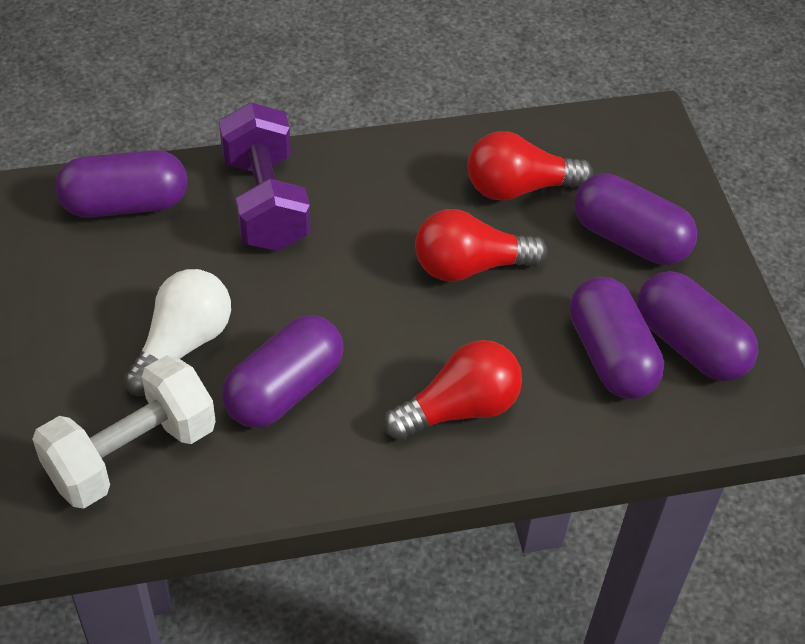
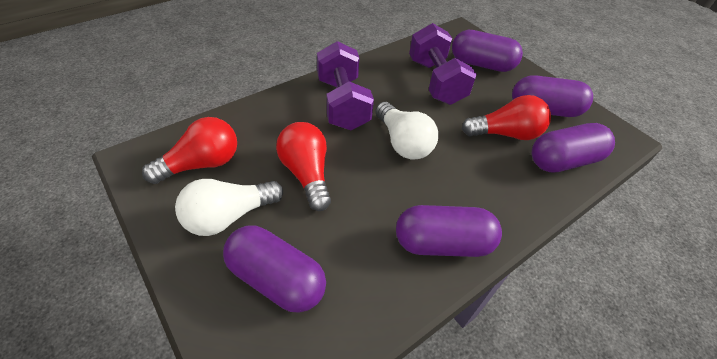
purple dumbbell: [219,102,311,251] = 1 -> [317,41,374,130] [409,23,477,105] = 2
white dumbbell: [32,355,216,509] = 1 -> none = 0
white light bulb: [123,269,231,396] = 1 -> [175,179,283,236] [375,102,438,160] = 2

